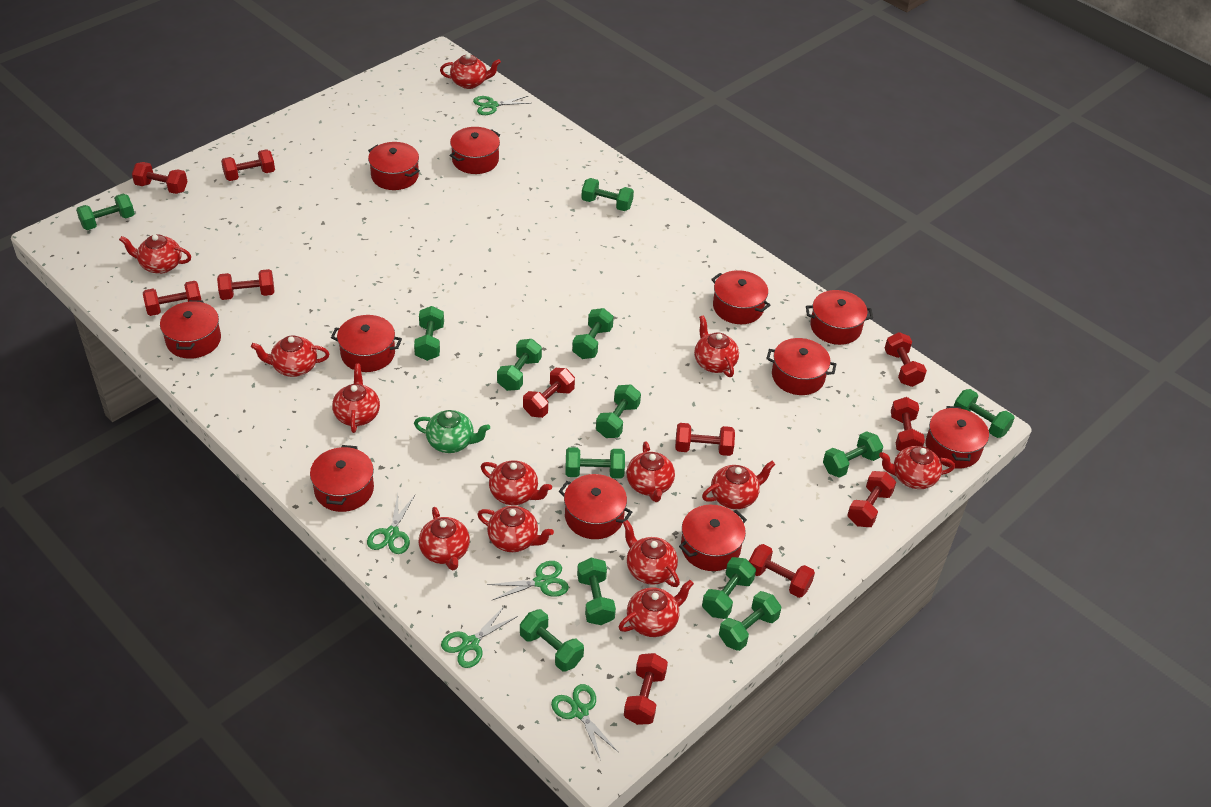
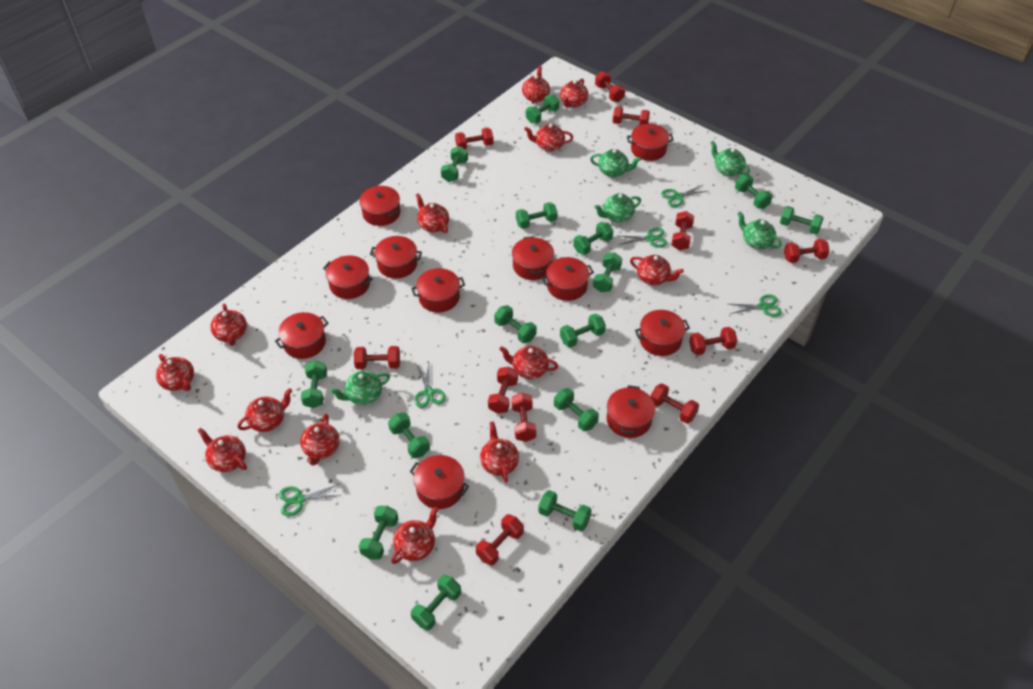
green dumbbell: [76,194,135,230] [414,306,444,361] [497,339,542,391] [520,609,584,672] [565,447,625,479] [572,308,614,359] [577,558,616,625] [581,178,634,211] [596,385,641,438] [702,557,756,619] [719,591,781,651] [823,431,883,478] [954,389,1015,438] = 13 -> [301,360,327,408] [359,506,398,559] [388,412,430,458] [411,575,461,631] [441,146,468,182] [494,305,537,343] [516,202,557,229] [526,94,559,123] [538,490,592,531] [554,388,599,431] [560,314,606,347] [573,222,614,255] [593,252,622,292] [735,174,772,209] [780,206,824,234] = 15
green teapot: [414,410,490,453] = 1 -> [330,371,390,405] [590,149,641,177] [594,193,641,222] [710,141,750,176] [737,212,781,249] = 5

